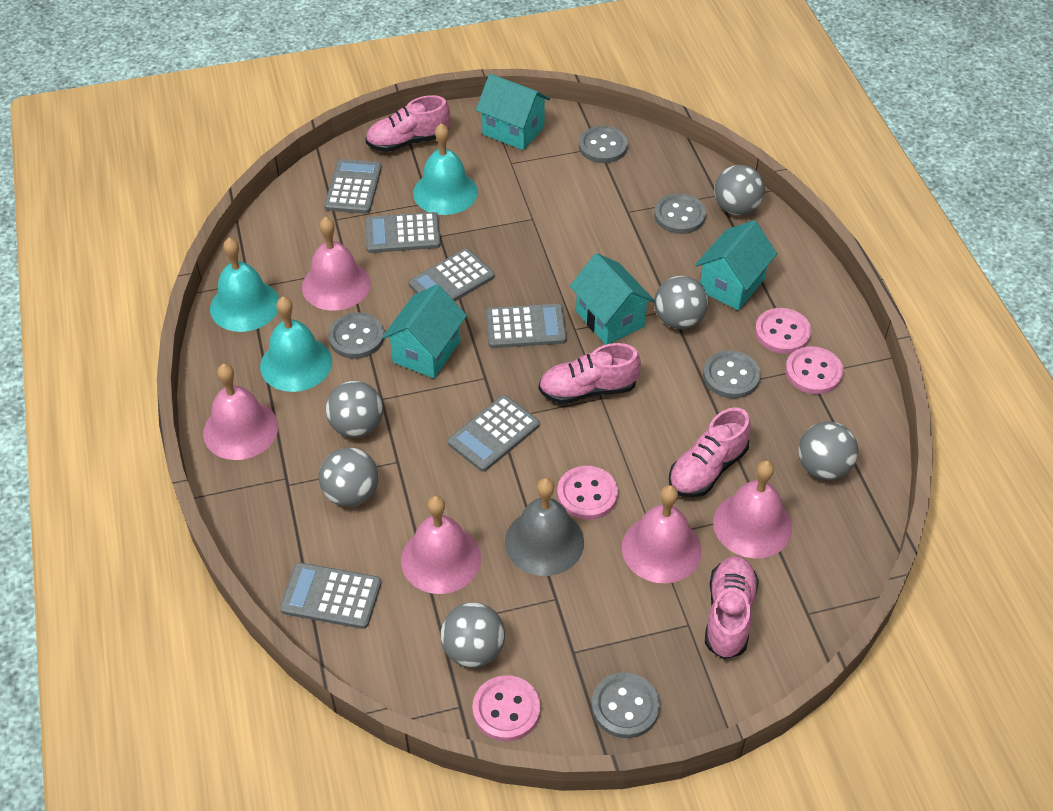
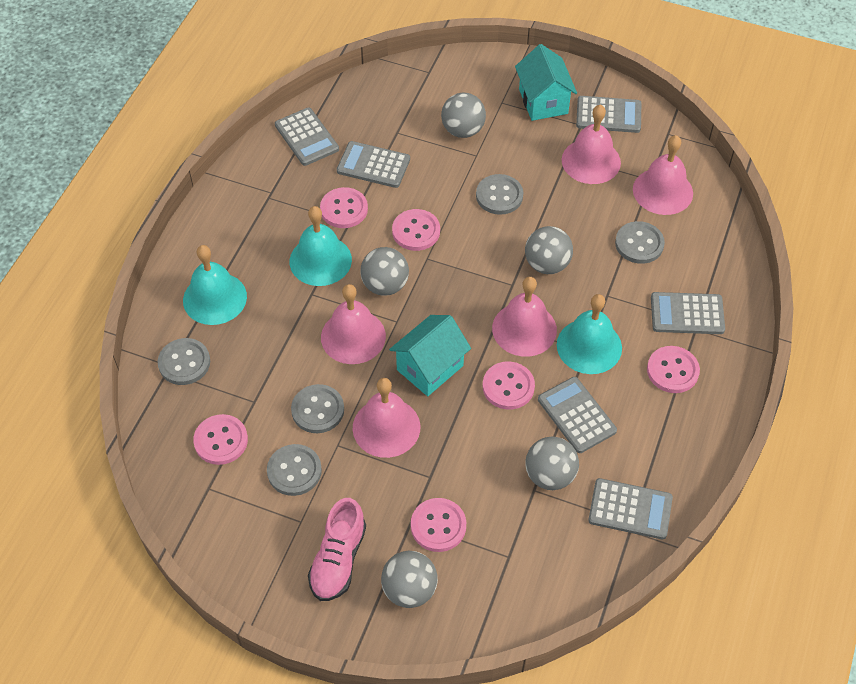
grey ball: [319,447,379,507] [326,381,383,438] [441,602,505,668] [654,276,708,329] [714,165,765,215] [798,421,858,480] = 6 -> [360,247,409,296] [381,551,438,608] [441,93,486,138] [525,226,573,274] [525,437,579,490] = 5
grey bell: [505,478,584,576] = 1 -> none = 0
pink button: [472,675,540,741] [557,466,618,520] [755,308,811,354] [785,346,843,394] = 4 -> [193,414,248,465] [320,187,368,228] [392,209,440,251] [411,498,466,552] [483,362,535,410] [647,346,700,393] = 6
pink shoe: [366,95,450,152] [539,343,641,404] [669,408,751,497] [705,556,759,659] = 4 -> [308,498,366,601] = 1
turquoise house: [382,284,467,378] [476,74,550,150] [570,253,655,345] [695,220,777,310] = 4 -> [389,315,471,396] [515,44,577,121] = 2

